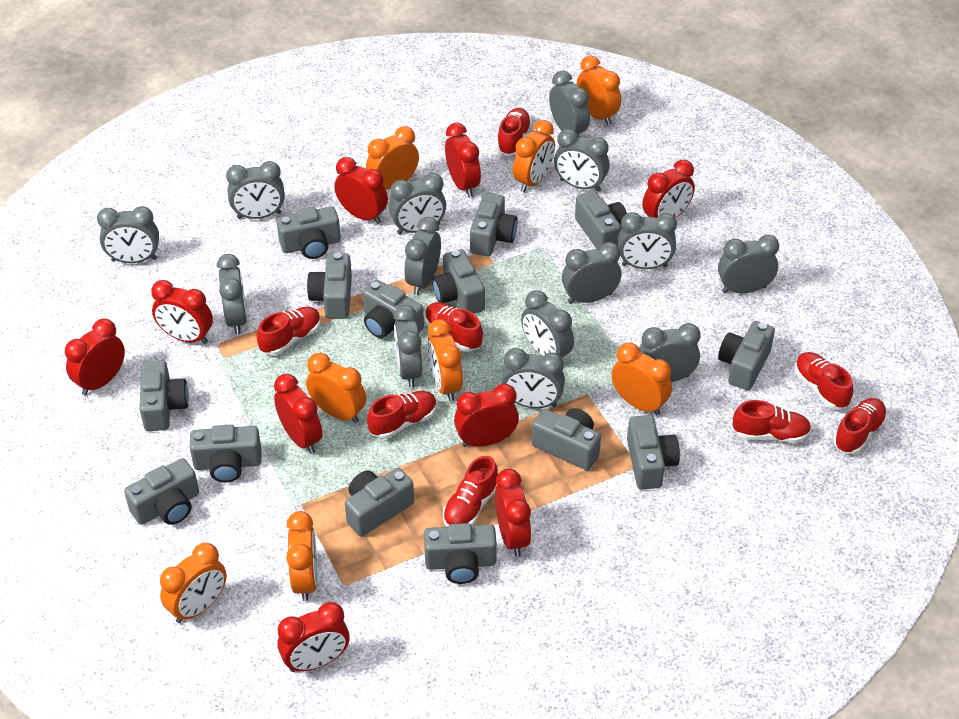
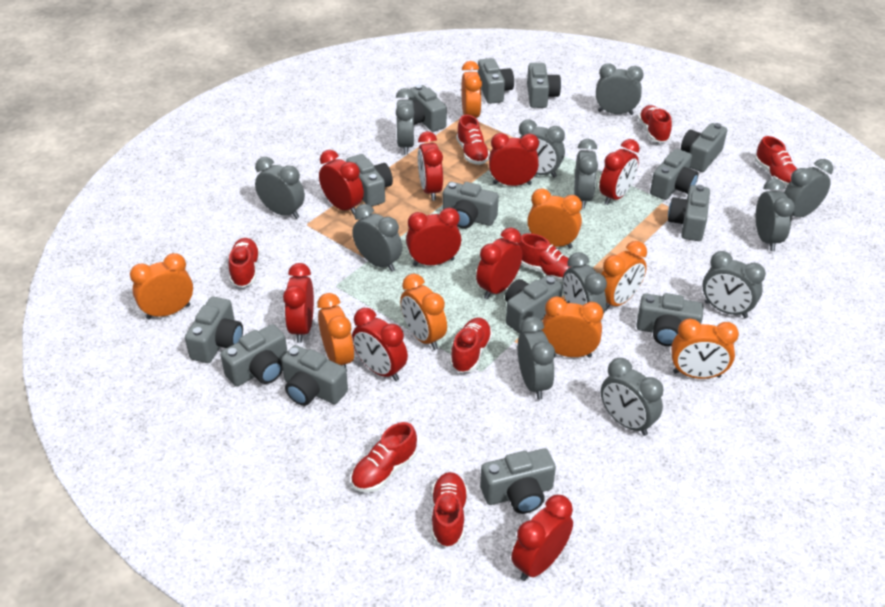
grey clock: [97,206,159,263] [217,254,247,334] [226,161,285,219] [389,173,446,234] [393,305,422,387] [404,217,441,295] [501,348,565,408] [521,290,574,357] [549,70,590,137] [554,129,609,192] [562,242,621,304] [618,212,677,269] [639,323,701,382] [718,235,779,294] = 14 -> [255,157,305,219] [352,204,402,272] [396,88,414,154] [518,316,555,400] [519,120,565,178] [563,252,607,315] [574,139,598,209] [596,63,643,115] [601,358,663,436] [702,251,766,318] [756,178,795,251] [784,159,833,218] = 12

